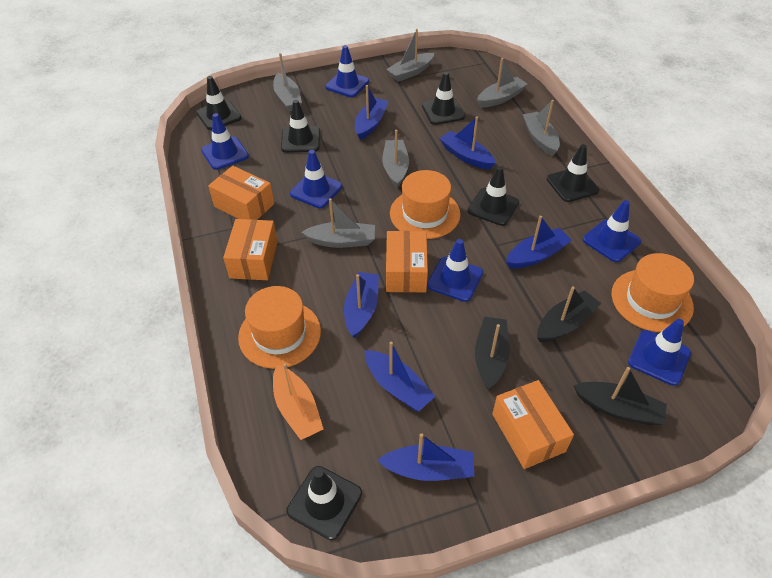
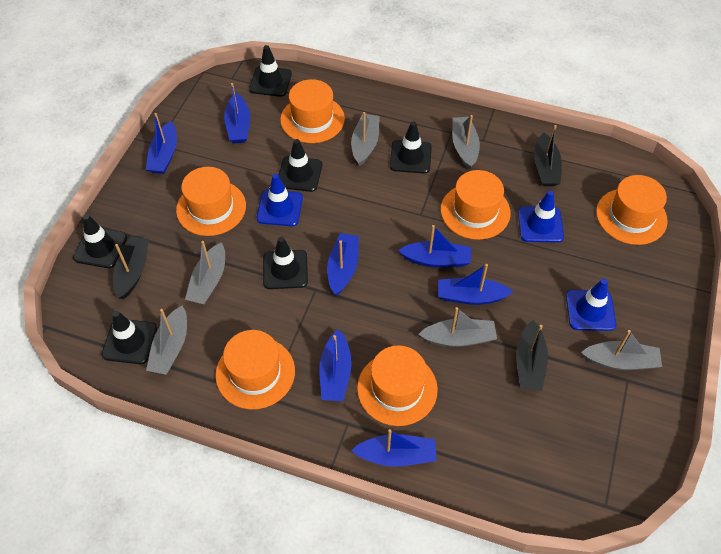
blue boat: [344,272,379,338] [355,85,388,140] [365,341,435,411] [377,433,474,481] [439,116,496,170] [506,216,572,268] = 6 -> [146,113,177,174] [224,83,250,143] [319,329,352,401] [327,233,359,295] [351,429,437,467] [398,225,471,268] [438,264,514,305] = 7
blue traffic cone: [201,113,249,170] [290,150,342,208] [325,45,369,97] [427,239,483,302] [583,200,641,262] [628,319,691,386] = 6 -> [257,174,303,226] [518,191,564,242] [566,279,616,331] = 3
orange boat: [273,363,323,440] = 1 -> none = 0
orange box: [208,166,274,220] [223,219,278,280] [386,231,428,292] [492,380,574,469] = 4 -> none = 0
orange hat: [238,286,321,369] [390,170,460,239] [612,253,694,332] = 3 -> [176,167,246,236] [215,330,295,409] [280,79,345,143] [357,345,438,426] [441,170,511,240] [596,175,668,245] = 6

